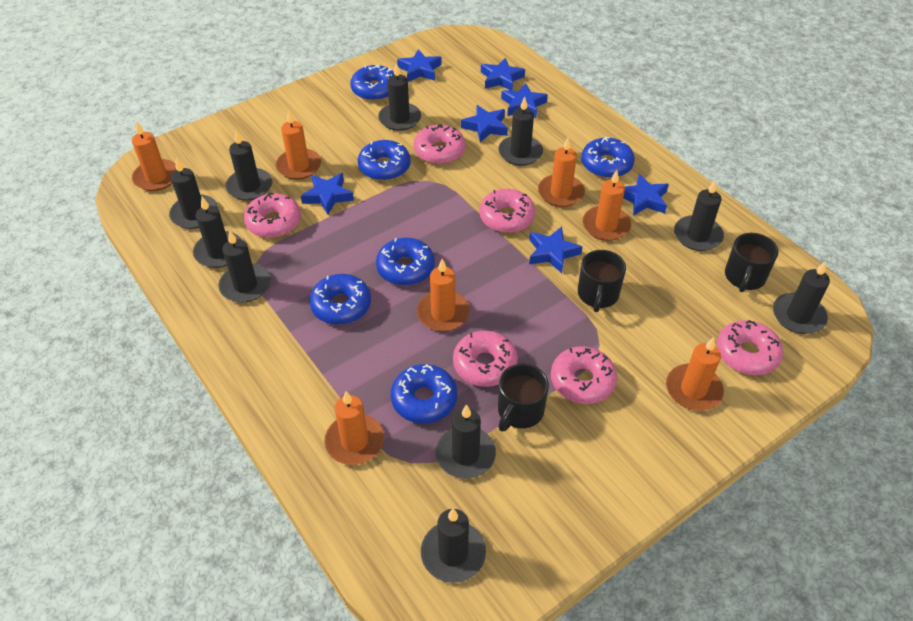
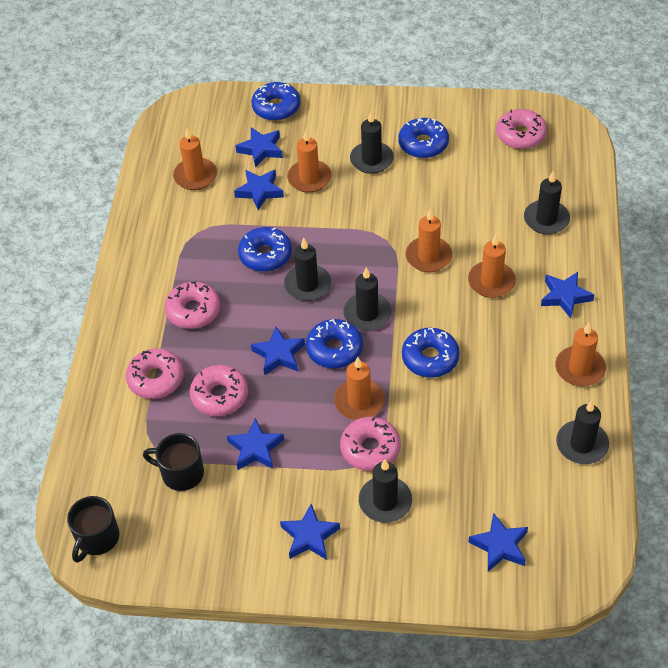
black candle: [169,158,218,229] [193,197,242,268] [219,230,271,303] [226,131,272,201] [378,63,421,131] [421,509,486,583] [436,404,496,479] [498,97,543,166] [674,180,724,251] [773,261,830,334] = 10 -> [284,238,331,301] [343,267,392,331] [350,111,394,174] [359,460,412,523] [524,171,570,235] [556,400,609,464] = 6
black mug: [498,364,549,432] [578,250,626,312] [725,233,778,292] = 3 -> [67,496,119,563] [143,433,204,491] = 2
blue donut: [309,274,371,325] [350,65,395,101] [358,140,411,181] [376,238,435,286] [390,364,457,423] [581,137,635,178] = 6 -> [238,227,292,272] [251,82,301,121] [306,319,363,368] [398,118,449,158] [402,328,460,378] = 5
orange candle: [132,121,176,191] [276,110,321,180] [324,391,384,465] [417,259,470,331] [538,137,585,207] [583,170,631,241] [666,337,724,411] = 7 -> [173,128,217,190] [287,130,331,193] [334,357,385,420] [406,209,452,272] [468,235,516,298] [555,323,606,386] = 6
pink donut: [244,193,301,238] [414,125,466,164] [453,331,518,387] [479,189,535,233] [551,346,617,404] [717,320,783,375] = 6 -> [126,348,184,399] [164,282,220,329] [190,365,248,416] [340,417,401,471] [496,109,547,149] = 5

